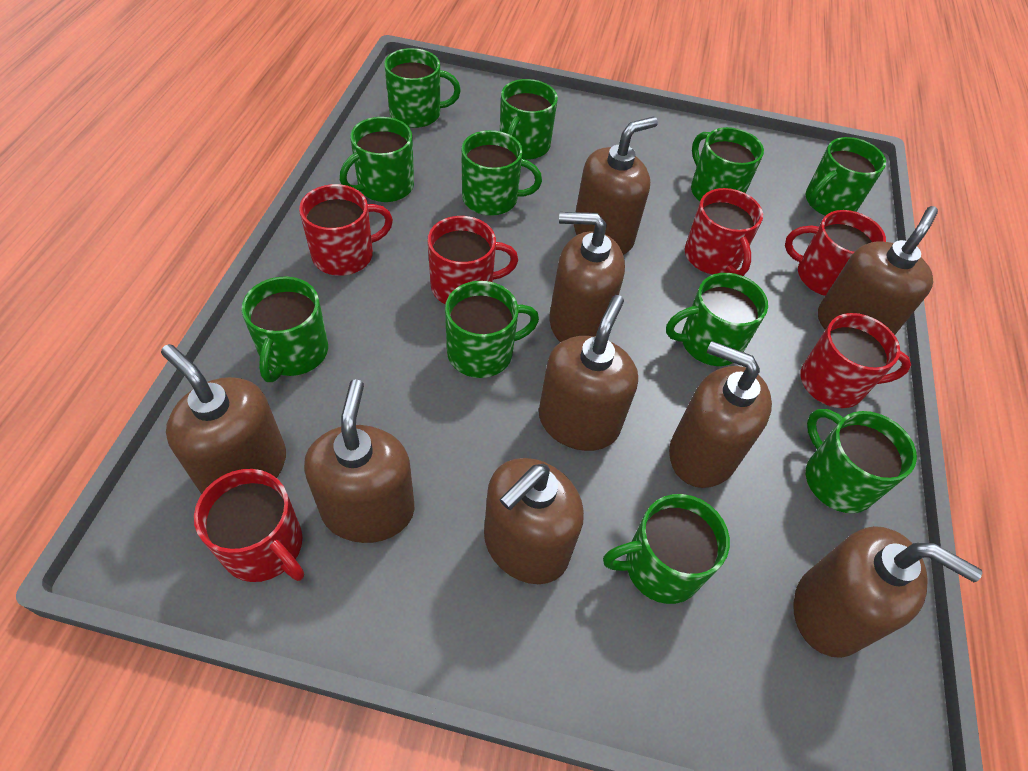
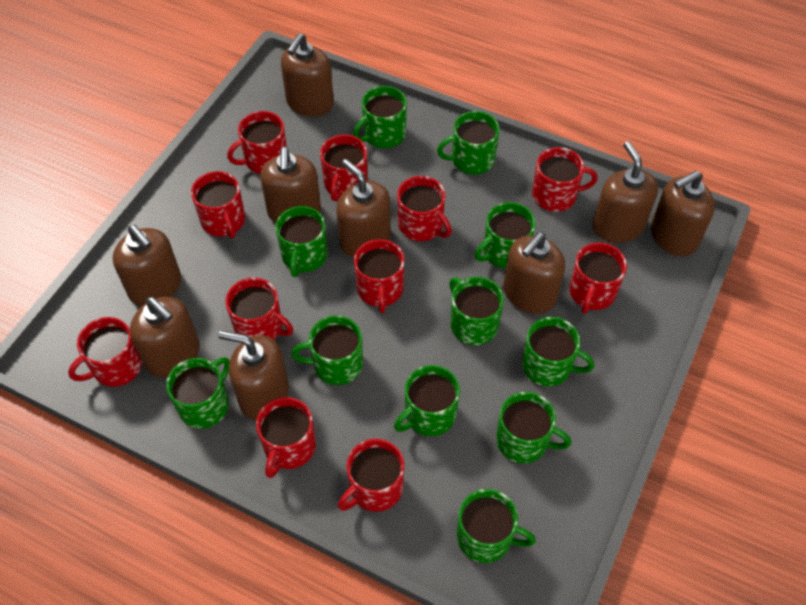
red mug: [194,469,304,582] [299,184,393,276] [428,216,518,304] [685,188,763,276] [785,210,886,296] [800,313,911,408] = 6 -> [68,317,142,387] [191,171,245,238] [225,277,293,340] [227,111,287,174] [256,397,316,478] [320,134,368,201] [338,439,404,512] [354,239,404,313] [397,176,452,241] [532,147,598,212] [569,243,627,314] = 11

